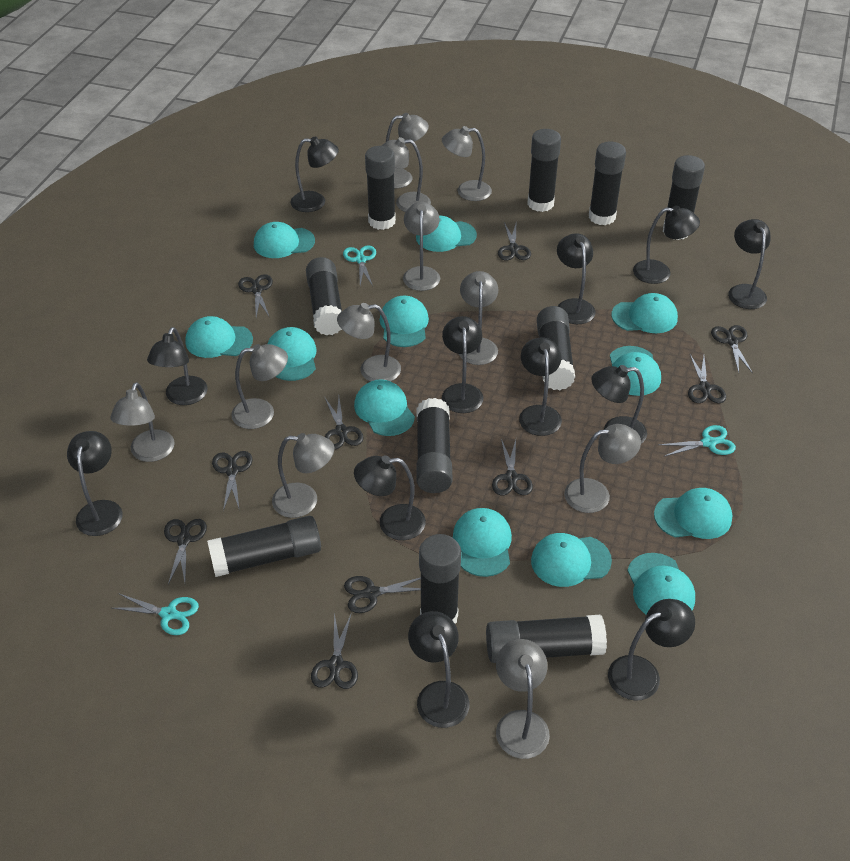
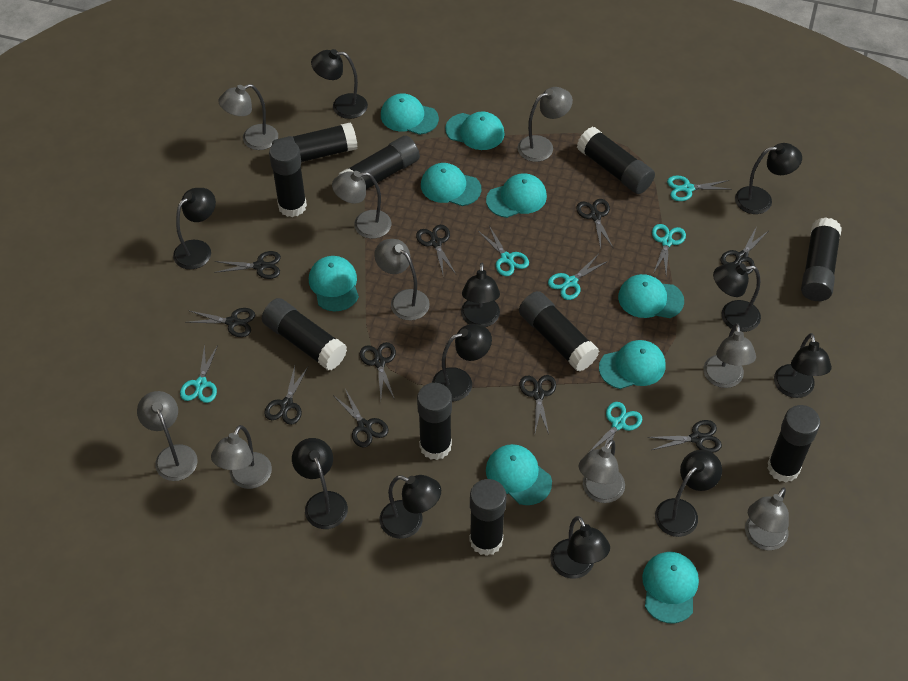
black lamp: [67,431,123,536] [147,327,208,405] [290,136,339,212] [354,455,426,540] [408,611,469,728] [442,316,483,413] [519,337,562,436] [557,233,596,324] [591,365,647,444] [608,599,695,701] [633,206,700,284] [728,219,771,309] = 12 -> [173,188,216,269] [292,438,348,529] [311,49,368,119] [380,475,441,539] [432,324,492,401] [461,263,500,327] [550,516,610,579] [655,450,722,537] [713,263,761,332] [735,143,802,214] [774,333,832,398] = 11
grey lamp: [110,382,175,462] [231,344,288,429] [272,433,335,518] [337,303,401,382] [382,137,431,212] [386,113,429,189] [403,202,440,291] [442,126,492,201] [459,271,498,365] [496,639,550,759] [564,424,641,513] = 11 -> [137,391,198,481] [211,425,272,489] [218,84,278,150] [332,171,391,239] [374,239,430,320] [518,87,573,162] [579,439,625,503] [703,323,756,388] [745,487,789,550] = 9
turquoise cap: [185,316,253,358] [254,222,315,258] [267,327,316,381] [354,379,415,436] [380,296,429,347] [416,215,477,252] [453,508,512,577] [531,533,612,587] [610,346,661,396] [611,293,678,333] [627,553,695,615] [654,488,732,539] = 12 -> [309,256,359,311] [381,93,439,135] [421,163,481,206] [445,112,505,150] [486,173,547,218] [486,444,552,505] [599,340,665,389] [618,274,684,318] [642,552,699,623] = 9
turquoise scissors: [112,593,199,635] [343,245,376,286] [658,425,736,457] = 3 -> [180,344,218,403] [478,226,529,276] [548,254,608,300] [588,402,642,453] [652,224,686,275] [667,176,732,201] = 6

